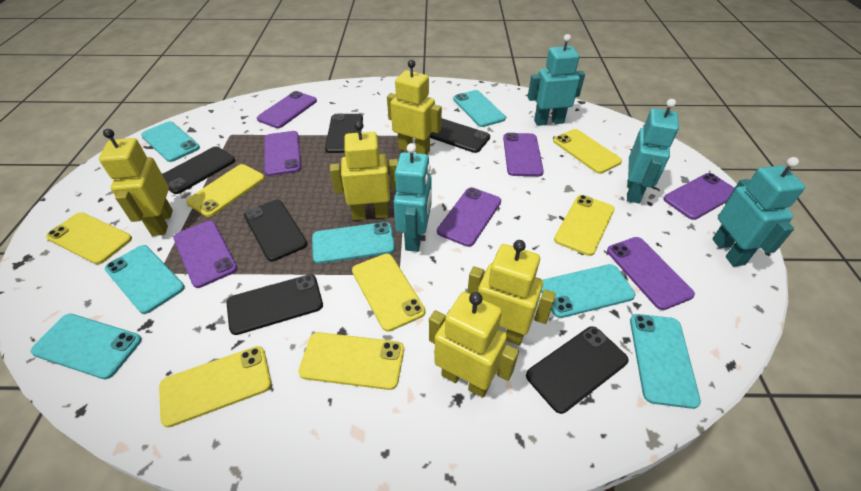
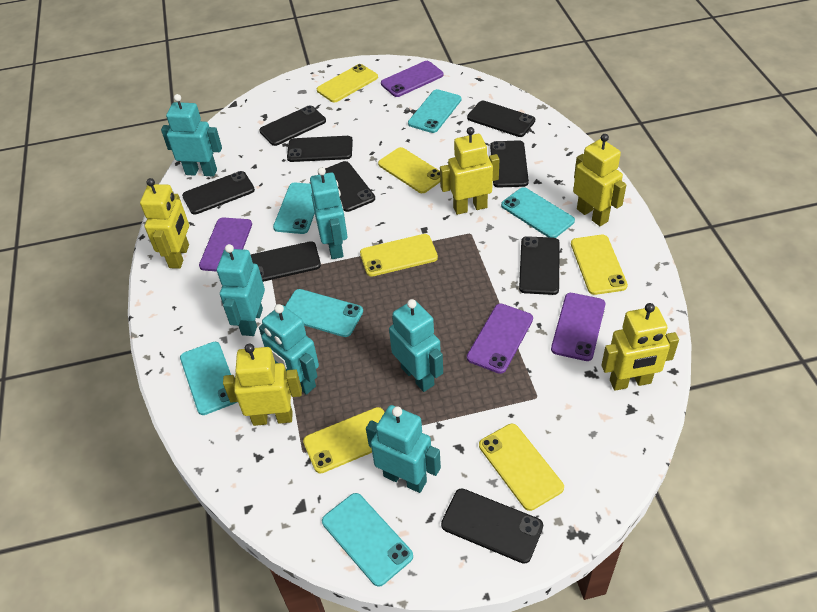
black phone: [162,147,235,194] [226,274,323,335] [244,200,307,261] [325,114,363,153] [430,118,490,153] [526,326,629,414] = 6 -> [182,171,255,215] [251,241,321,282] [259,105,326,146] [287,136,353,162] [318,161,375,212] [441,489,543,564] [467,101,535,137] [490,140,529,188] [519,236,560,295] = 9
purple phone: [173,221,238,288] [257,91,317,128] [264,131,301,176] [437,188,501,247] [503,133,544,176] [607,237,695,310] [663,173,734,220] = 7 -> [199,218,252,272] [381,61,444,97] [467,304,533,374] [551,293,605,361] = 4
turquoise phone: [30,314,142,379] [105,245,185,314] [141,121,200,162] [312,222,395,264] [453,90,506,127] [541,264,635,318] [630,314,701,409] = 7 -> [180,342,237,415] [273,182,315,234] [285,289,363,337] [322,493,413,587] [408,89,462,133] [501,187,575,238] = 6
turquoise robot: [394,143,432,252] [528,34,585,126] [627,99,679,203] [712,157,805,266] = 4 -> [161,94,222,177] [217,244,265,336] [259,304,319,395] [310,167,347,259] [366,405,441,493] [389,299,443,392] = 6
yellow phone: [46,212,132,264] [159,346,271,428] [186,164,265,217] [298,332,404,390] [352,254,425,332] [553,129,622,174] [554,195,615,256] = 7 -> [303,407,385,473] [316,64,378,102] [360,234,438,277] [378,147,440,193] [479,424,564,511] [571,235,628,295] = 6

